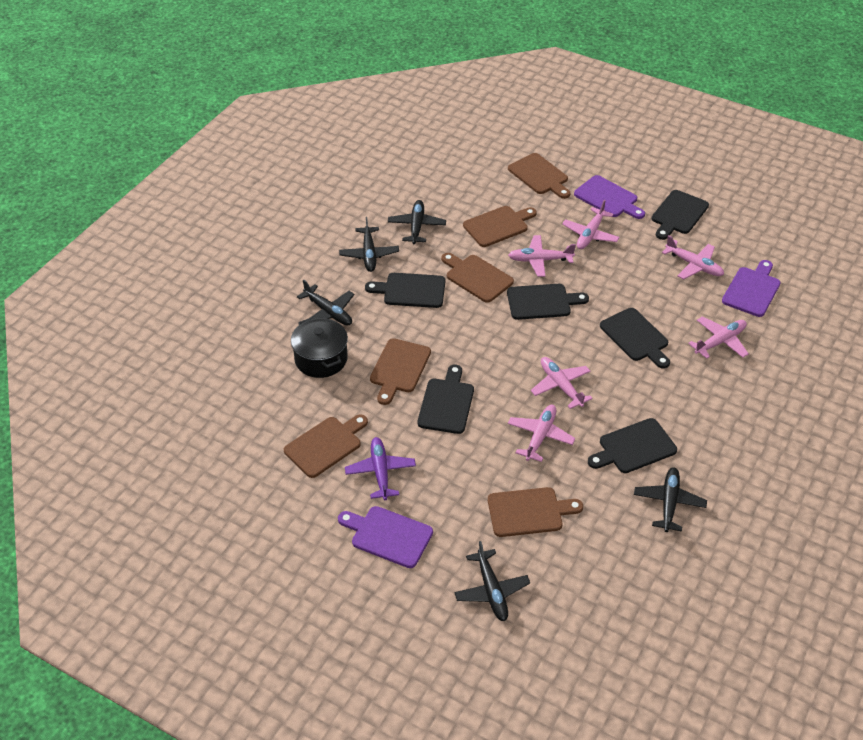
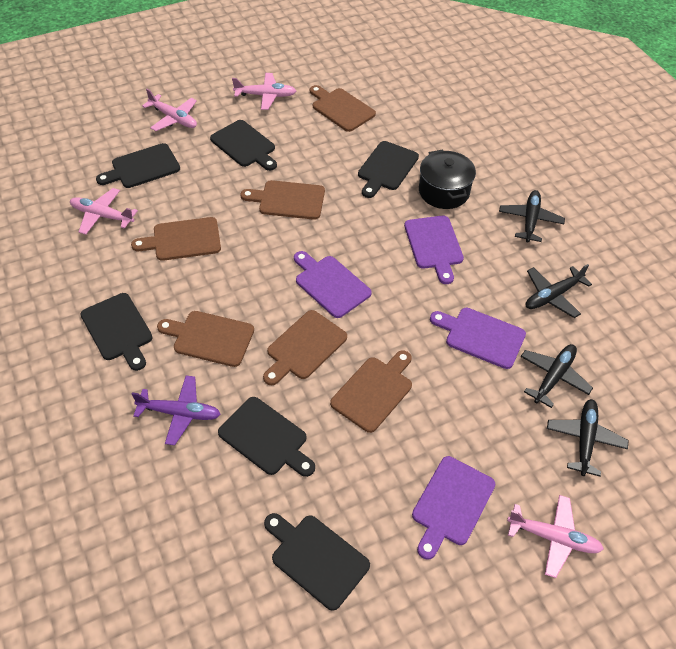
black plane: [297,280,354,325] [339,217,399,272] [388,200,446,244] [454,541,530,621] [634,467,707,532] = 5 -> [499,190,565,243] [521,344,593,408] [525,264,592,318] [547,399,629,477] = 4
pink plane: [508,235,576,277] [508,405,575,462] [531,357,593,409] [562,200,620,249] [662,235,724,279] [688,316,749,359] = 6 -> [70,188,138,235] [142,89,197,131] [232,73,296,110] [507,495,604,578] = 4
purple cutting board: [338,506,433,568] [574,175,645,219] [722,260,781,317] = 3 -> [294,251,372,318] [404,216,464,284] [412,456,496,560] [430,308,526,369] = 4

